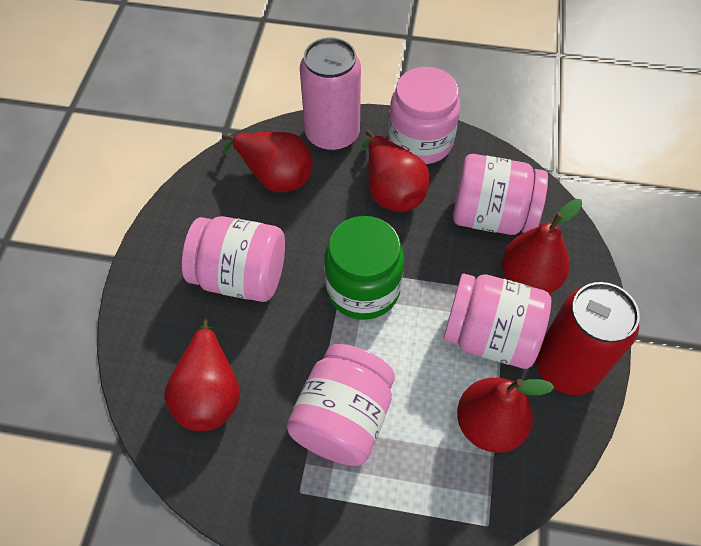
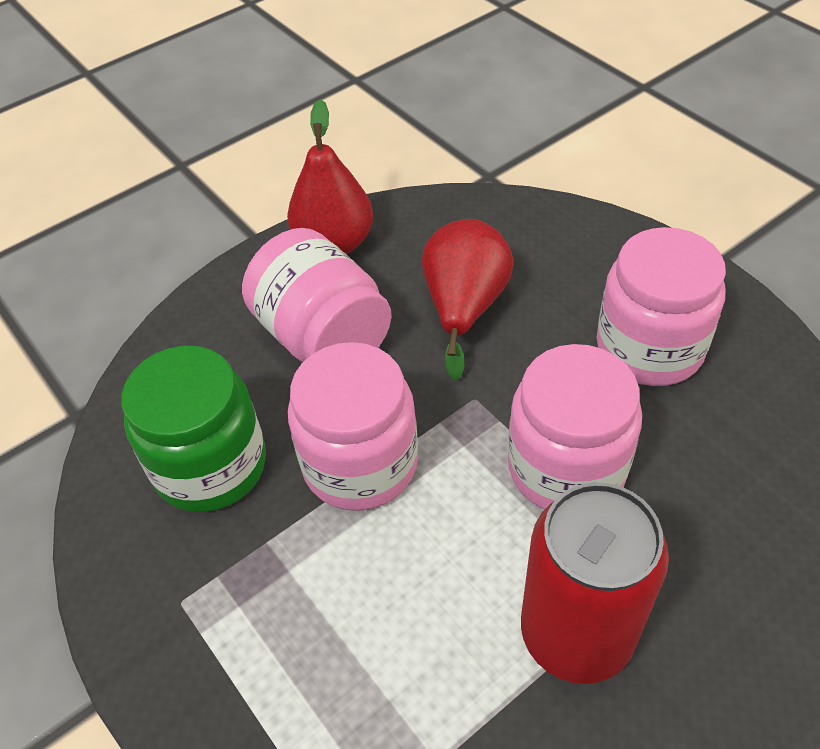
pink can: [300,37,361,151] = 1 -> none = 0
pink jar: [182,216,285,302] [287,344,395,466] [388,67,461,164] [443,274,551,369] [453,154,548,235] = 5 -> [242,228,391,362] [288,342,418,511] [508,344,642,510] [596,227,726,386] = 4
red pear: [164,315,240,431] [222,132,313,192] [362,130,430,212] [457,378,554,453] [502,199,582,293] = 5 -> [287,99,373,254] [422,219,513,381] = 2

